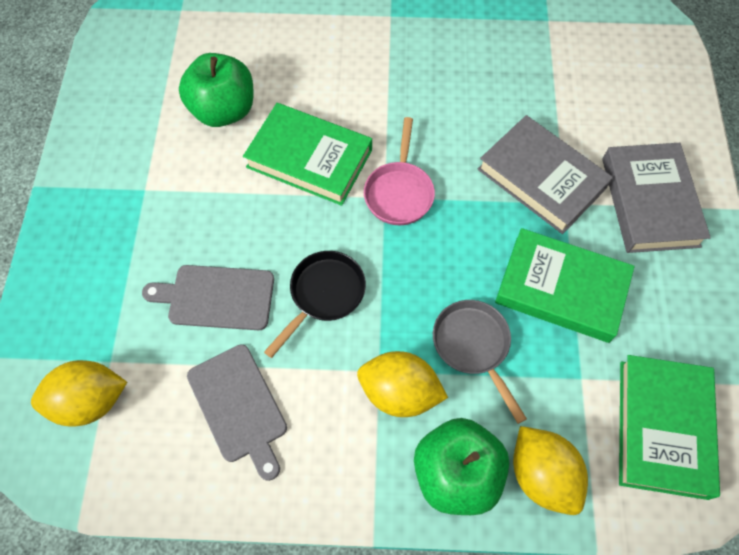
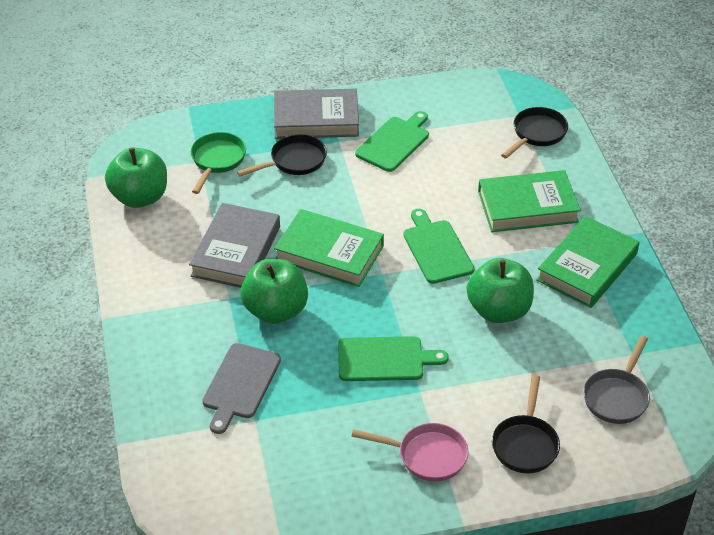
black pan: [264,251,366,358] = 1 -> [237,134,327,176] [492,375,560,473] [501,107,568,159] = 3
green apple: [179,53,254,127] [414,418,509,515] = 2 -> [105,148,167,208] [241,259,308,324] [467,258,534,323] = 3
green cutting board: none = 0 -> [338,336,449,381] [355,111,429,172] [403,209,475,284] = 3
green pan: none = 0 -> [191,132,246,194] = 1
grey cutting board: [142,265,274,330] [187,344,287,481] = 2 -> [202,343,281,434] = 1
yellow lemon: [31,360,127,427] [357,351,448,417] [513,426,588,515] = 3 -> none = 0

